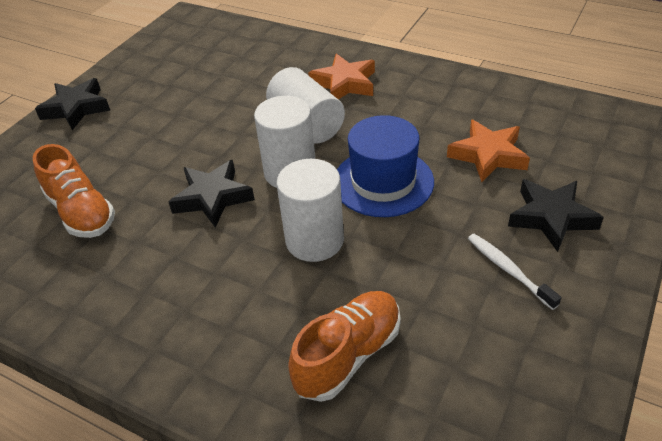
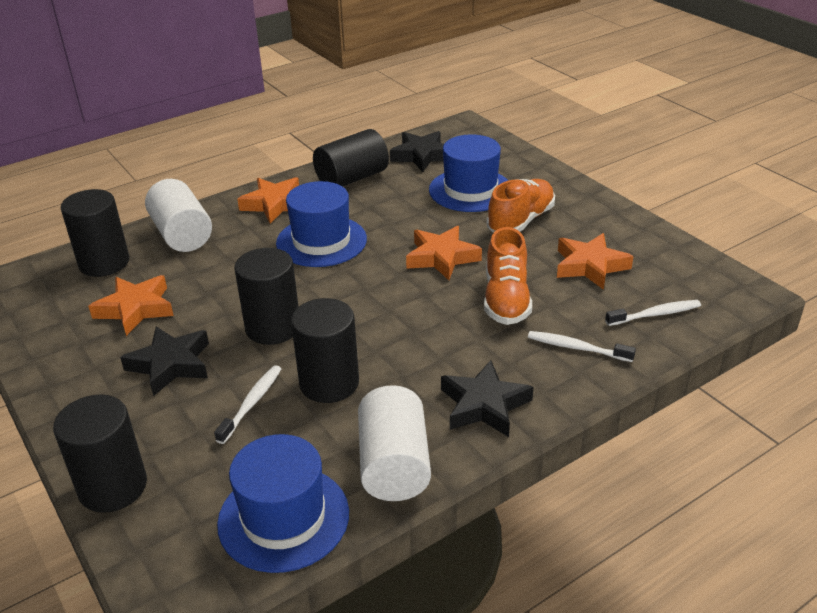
black cylinder: none = 0 -> [53,394,147,513] [61,189,129,277] [234,248,299,345] [291,298,359,403] [313,129,389,187] = 5
blue hat: [337,115,434,217] = 1 -> [217,434,349,573] [276,181,367,267] [429,134,509,212] = 3
orange star: [308,53,375,99] [447,120,530,182] = 2 -> [88,275,174,336] [237,177,299,224] [406,226,482,280] [557,233,634,290] = 4
white cylinder: [254,96,315,188] [266,67,345,143] [276,159,344,262] = 3 -> [145,179,212,252] [358,385,431,501] = 2
white toothbrush: [468,234,561,310] = 1 -> [214,365,281,444] [528,331,636,362] [605,300,701,326] = 3

